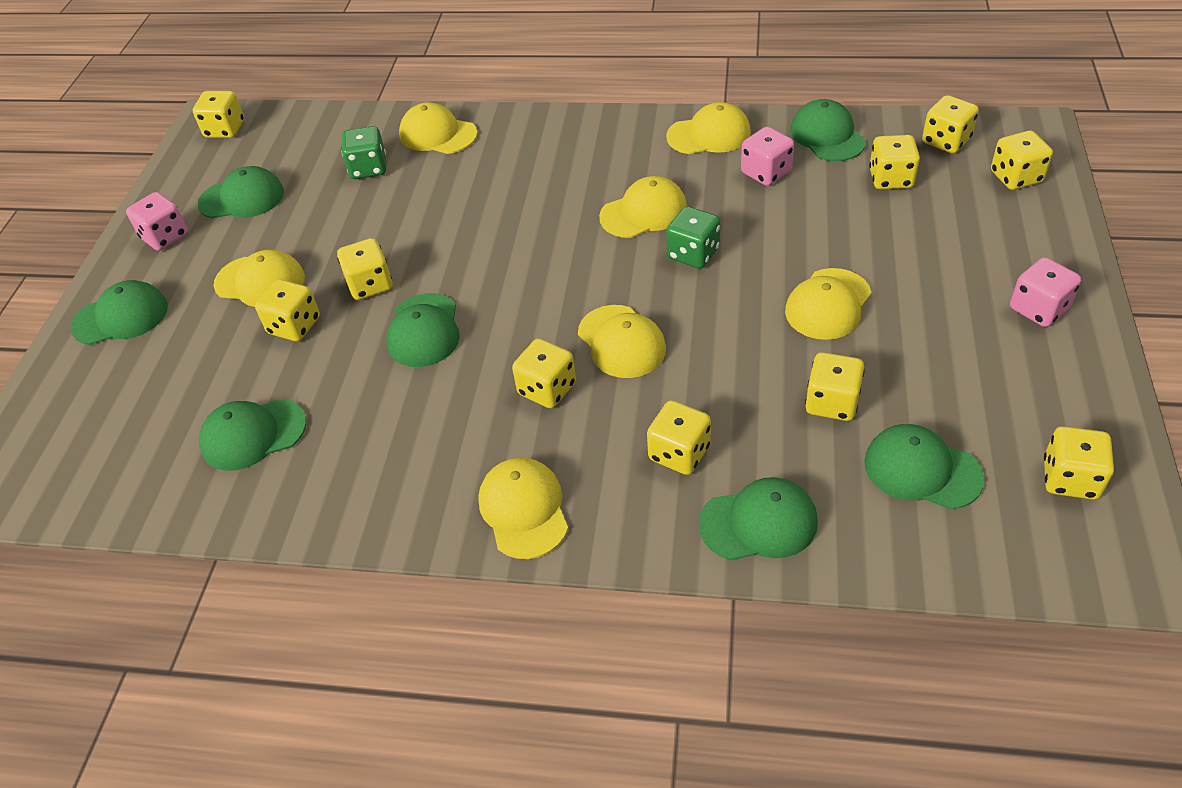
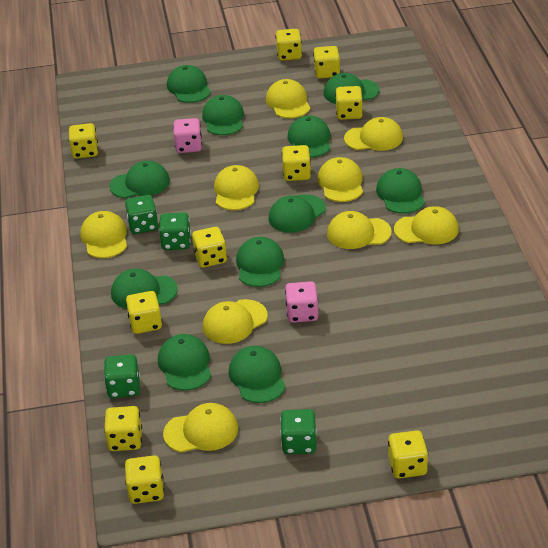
green cap: [70,280,168,345] [198,166,284,218] [199,399,306,471] [386,293,460,367] [699,477,818,560] [790,99,866,161] [864,424,985,509] = 7 -> [109,161,170,198] [111,269,178,309] [158,334,211,391] [167,65,211,103] [202,95,244,135] [228,346,286,403] [236,237,284,287] [268,194,326,233] [287,116,331,158] [323,73,380,104] [376,168,425,214] = 11
green dice: [342,126,386,179] [666,206,720,269] = 2 -> [104,354,140,398] [125,195,158,234] [159,212,191,250] [280,409,317,454] = 4
pink dice: [126,192,188,251] [741,127,794,186] [1010,257,1081,327] = 3 -> [173,118,202,153] [285,281,319,323] = 2
yellow cap: [214,249,305,307] [399,103,477,154] [478,458,568,559] [578,305,666,378] [599,176,687,238] [666,102,751,154] [785,268,872,340] = 7 -> [80,211,127,258] [163,403,238,452] [203,299,268,344] [214,165,259,210] [266,79,311,118] [318,157,363,202] [327,211,392,249] [344,117,403,151] [394,206,459,244] = 9

